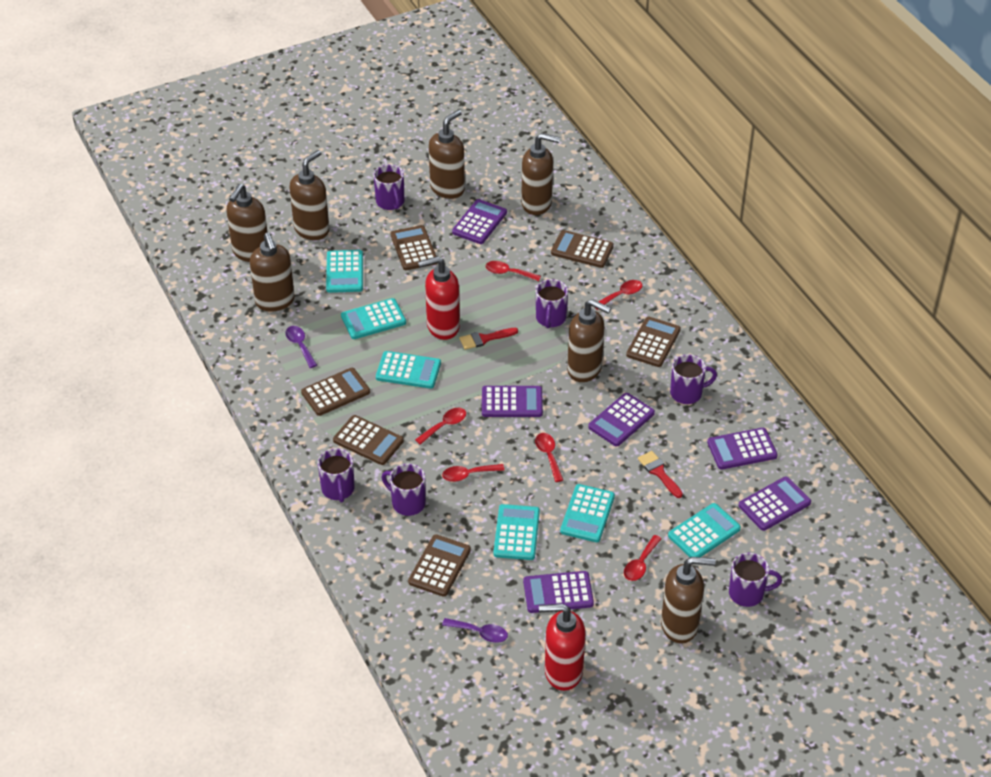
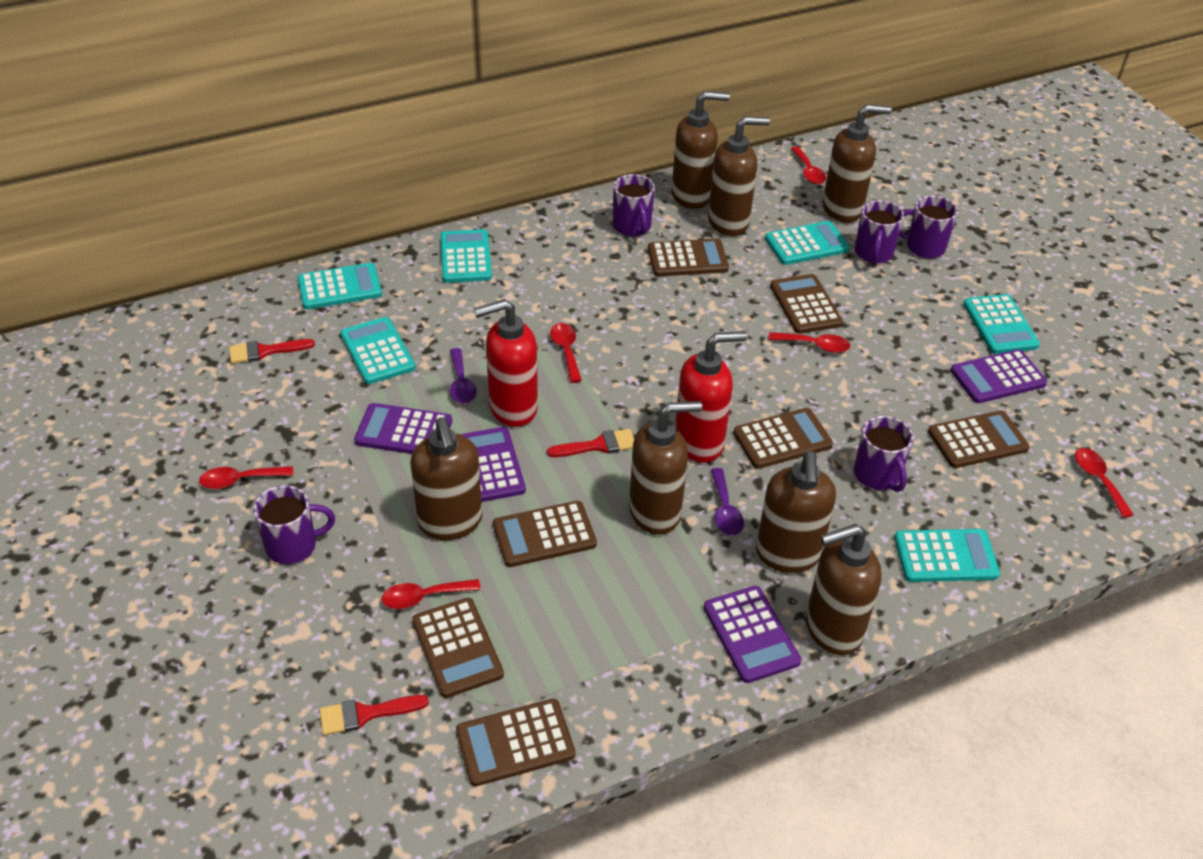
brown calculator: [301,368,370,416] [333,415,404,465] [391,225,437,270] [408,534,471,597] [551,230,614,268] [626,317,681,367] = 6 -> [412,598,504,698] [456,699,575,786] [493,501,597,567] [648,239,729,277] [733,408,833,469] [770,274,843,334] [928,411,1029,468] = 7
purple calculator: [452,199,507,244] [482,386,543,417] [523,571,594,613] [588,393,655,446] [707,428,778,470] [739,476,811,531] = 6 -> [354,403,452,454] [460,427,526,502] [704,586,801,683] [950,349,1047,403] = 4
purple mug: [318,448,355,503] [373,164,404,210] [382,464,426,516] [536,279,568,329] [670,354,717,404] [729,553,782,607] = 6 -> [253,485,335,564] [613,174,655,237] [854,416,913,492] [855,200,904,263] [899,196,958,259] = 5
red brush: [460,328,518,350] [638,451,683,498] = 2 -> [229,339,315,364] [320,695,429,735] [547,429,634,457] = 3

